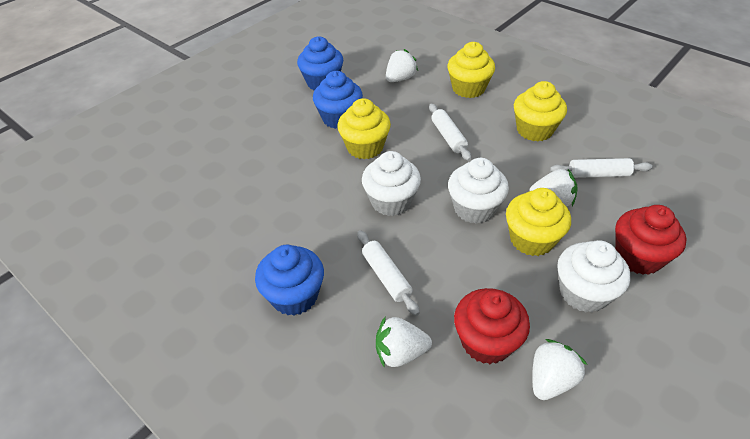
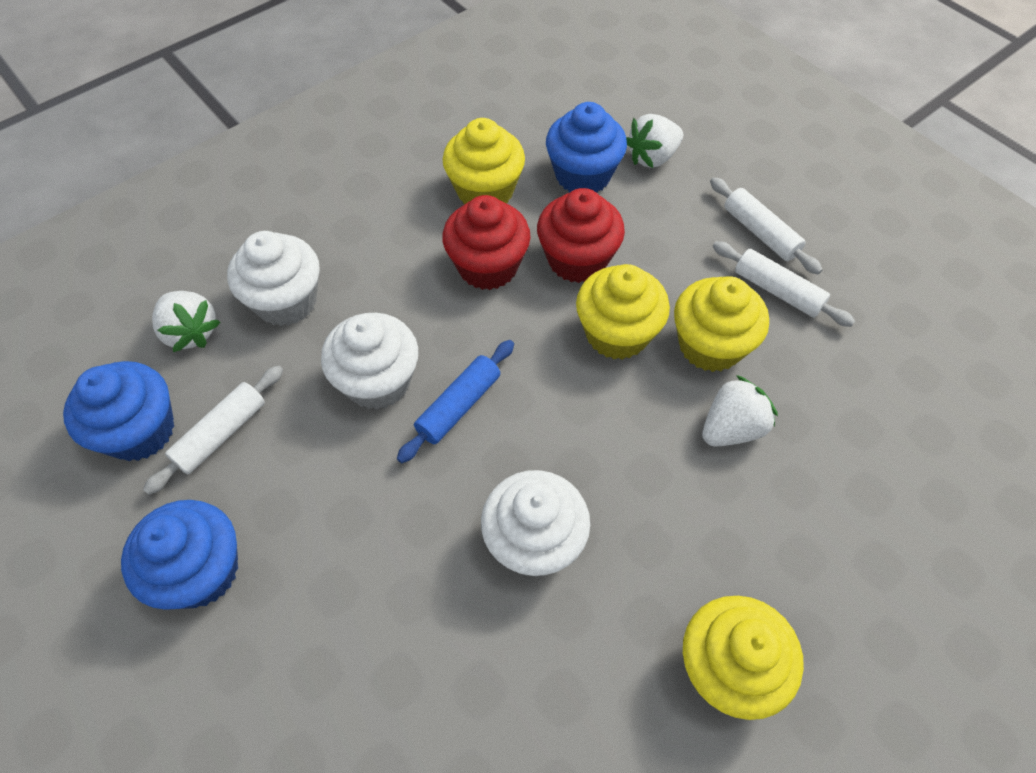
blue rolling pin: none = 0 -> [397,340,514,463] = 1
white strawberry: [376,317,432,367] [386,49,418,82] [530,169,578,207] [532,339,587,400] = 4 -> [152,291,220,352] [626,114,683,168] [702,375,778,446] = 3

